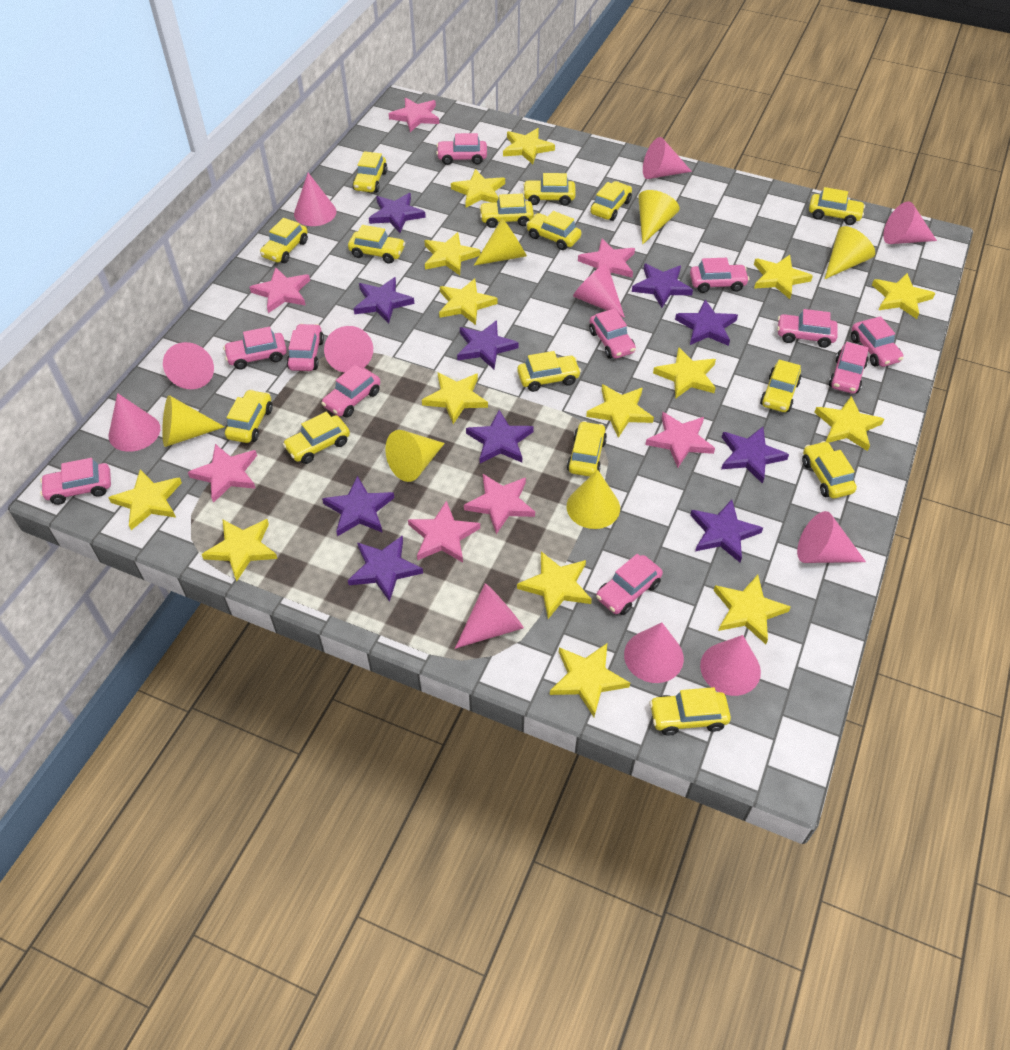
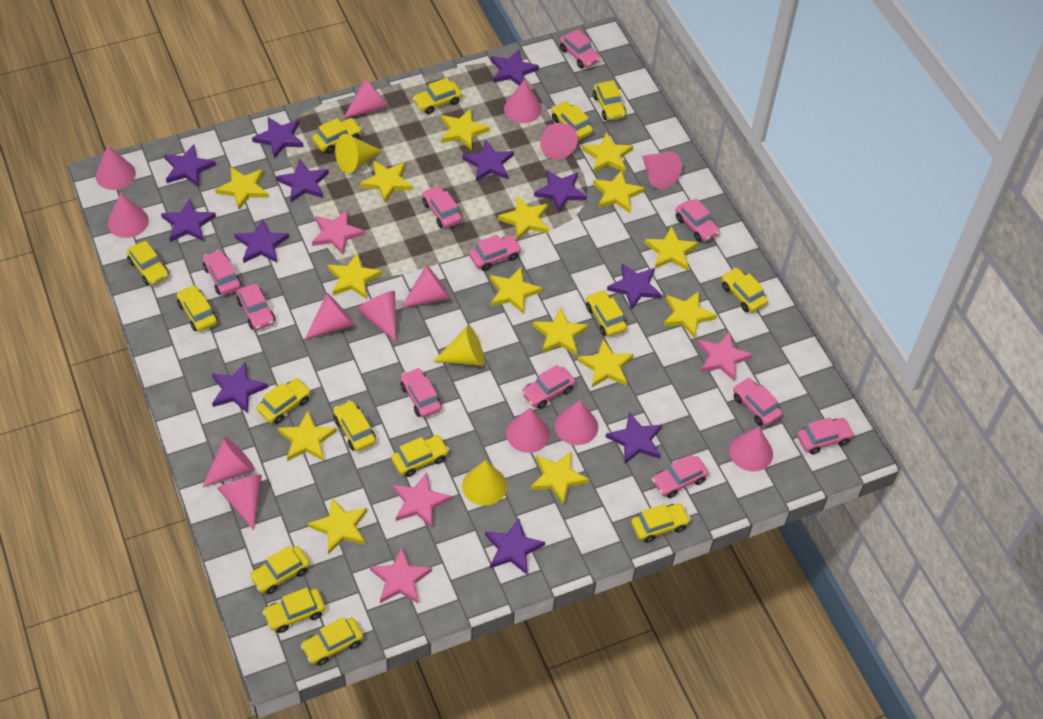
pink cone: [109,393,160,452] [163,342,214,389] [294,173,336,226] [324,326,373,373] [455,583,524,649] [573,264,625,318] [624,623,684,683] [643,137,692,179] [700,635,761,696] [797,511,866,563] [883,201,937,244] = 11 -> [95,145,136,190] [107,193,149,238] [202,437,255,487] [217,475,262,530] [305,293,354,339] [344,77,388,118] [357,291,397,342] [401,265,450,308] [504,79,542,123] [506,408,550,453] [540,123,578,159] [555,400,598,445] [642,152,682,189] [729,427,773,472] = 14
pink star: [188,444,257,503] [250,267,310,313] [389,98,439,132] [408,501,480,563] [464,474,535,534] [578,239,635,278] [645,412,715,468] = 7 -> [312,210,365,255] [370,548,432,604] [393,473,451,527] [698,332,753,381] = 4
purple star: [322,476,394,536] [348,535,423,602] [354,277,414,324] [369,193,426,233] [457,320,519,369] [466,410,534,464] [632,264,693,308] [675,300,738,346] [690,499,763,562] [721,427,789,484] = 10 -> [161,198,216,242] [164,144,216,187] [212,362,268,413] [234,219,289,263] [252,117,304,159] [276,159,329,202] [462,140,514,181] [485,518,545,575] [491,49,539,86] [534,170,587,213] [606,412,662,464] [607,263,662,310] = 12
yellow cone: [162,395,225,447] [385,430,445,482] [474,218,527,266] [567,470,620,529] [638,190,679,245] [825,226,875,279] = 6 -> [335,134,382,173] [433,325,484,366] [462,460,507,506] = 3

